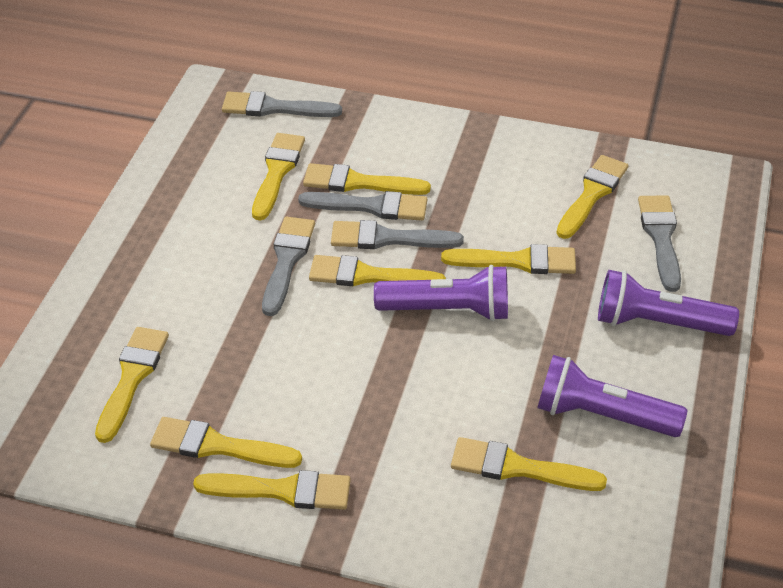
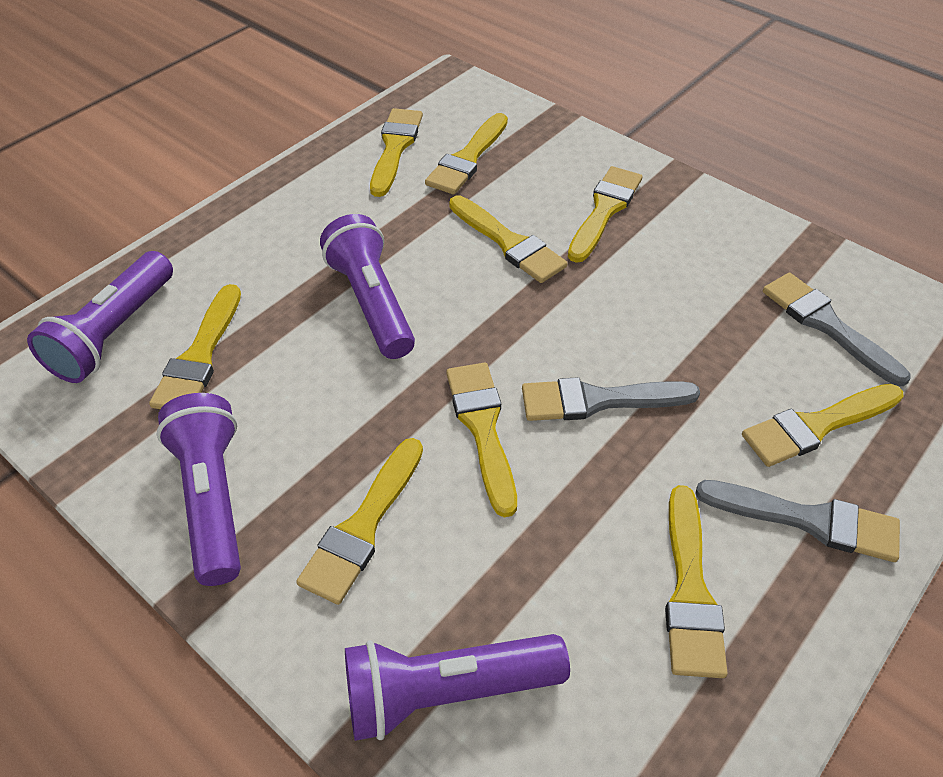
grey brush: [222,91,342,117] [262,217,315,316] [298,191,427,221] [331,220,464,249] [638,196,681,292] = 5 -> [522,377,700,421] [695,480,900,562] [763,273,911,386] = 3
purple flashlight: [374,265,508,321] [537,355,687,437] [598,270,739,336] = 3 -> [27,251,173,383] [157,393,241,586] [320,214,415,359] [345,634,570,741] = 4

